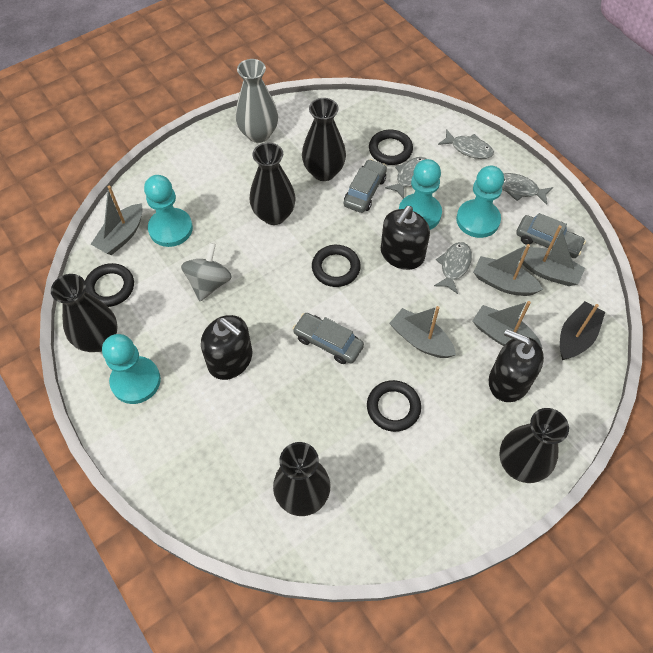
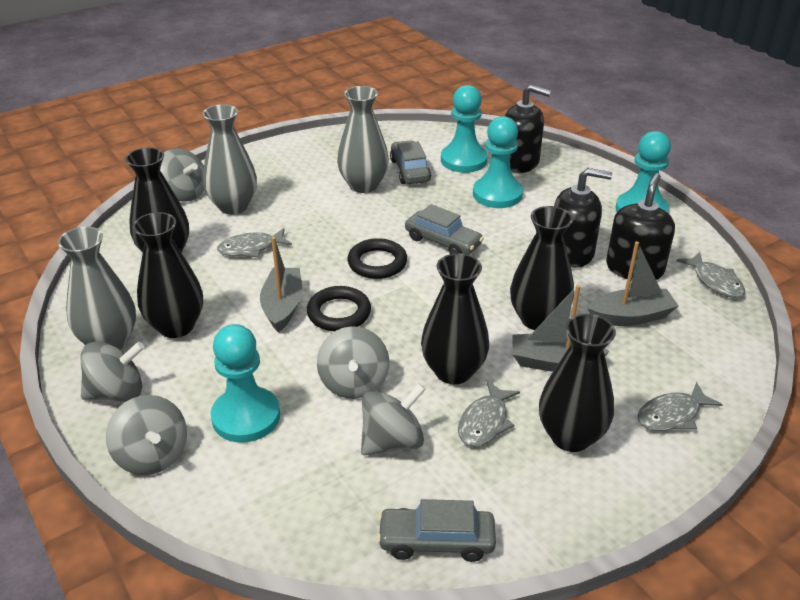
black boat: [560,301,605,360] = 1 -> none = 0
black ring: [85,263,134,307] [312,245,361,287] [367,380,421,432] [369,130,413,165] = 4 -> [307,286,371,331] [348,238,407,279] = 2
grey boat: [91,186,143,255] [389,306,456,358] [472,301,543,349] [473,244,543,296] [516,225,585,286] = 5 -> [260,237,302,332] [512,285,610,372] [588,241,678,326] = 3
grey spinning top: [181,243,232,301] = 1 -> [81,341,145,402] [106,395,187,475] [160,148,205,202] [317,326,389,399] [361,383,426,455] = 5
grey vase: [235,59,278,143] = 1 -> [58,226,136,350] [203,104,257,214] [337,86,389,193] = 3

